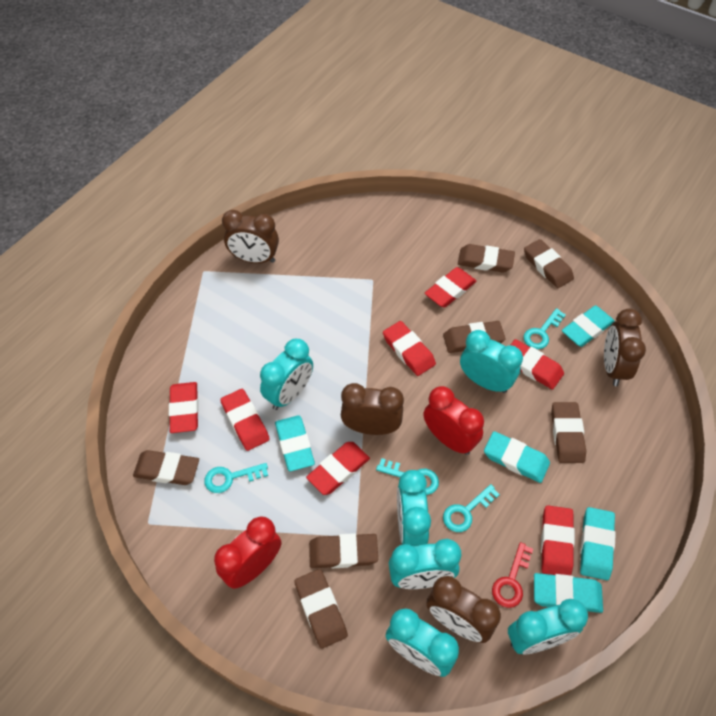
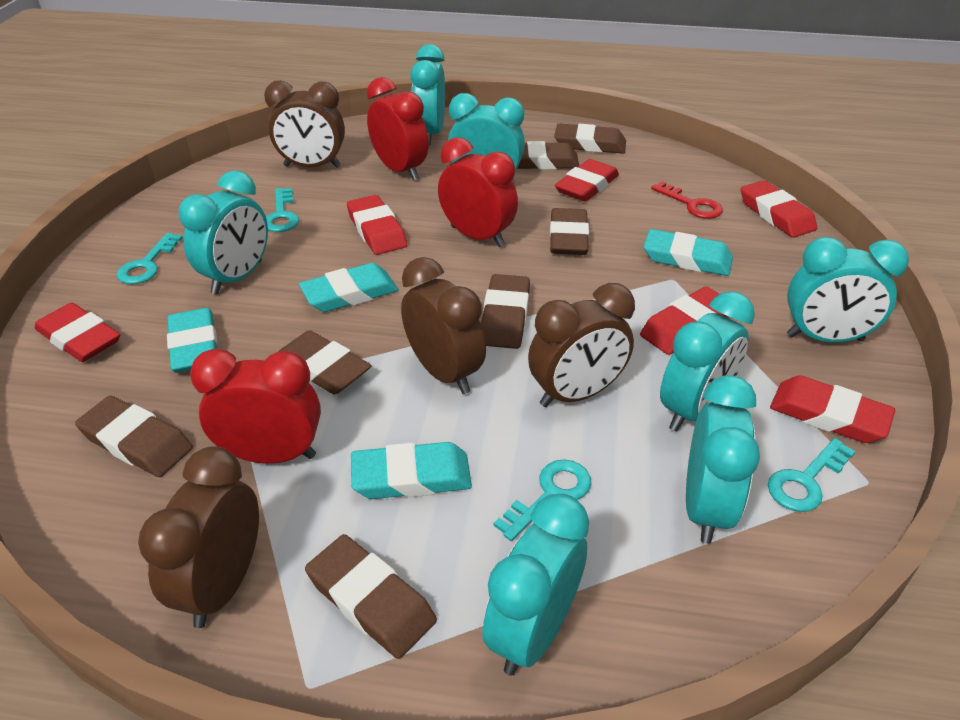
red clock: [214,516,281,589] [424,386,484,455] = 2 -> [190,349,321,464] [367,77,429,181] [438,137,518,247] = 3
red eraser: [169,382,199,433] [220,389,270,451] [306,442,370,495] [383,321,436,376] [425,267,476,308] [511,339,564,390] [541,505,575,575] = 7 -> [35,302,120,362] [347,195,407,255] [555,159,619,202] [640,286,728,355] [741,180,817,238] [770,375,895,443] = 6
turquoise clock: [260,339,313,410] [386,608,459,677] [388,539,461,589] [397,470,431,546] [460,330,523,393] [508,599,588,654] = 6 -> [179,171,268,294] [410,44,445,145] [448,93,525,184] [482,493,589,675] [660,291,755,432] [686,375,760,544] [787,237,909,342] = 7
turquoise eraser: [275,415,315,471] [484,431,550,483] [534,573,603,613] [562,305,615,347] [580,507,616,580] = 5 -> [167,308,217,373] [299,263,398,312] [351,442,472,499] [644,229,733,276] = 4

